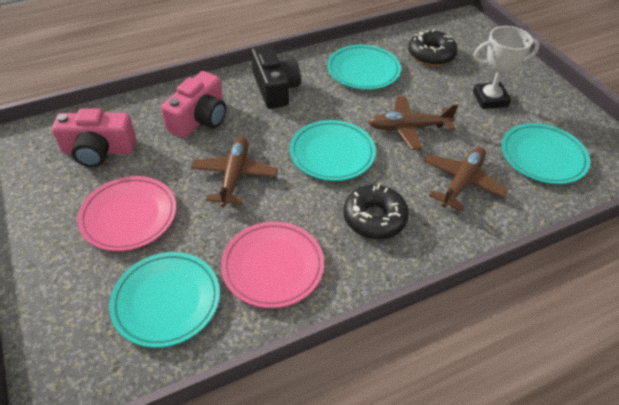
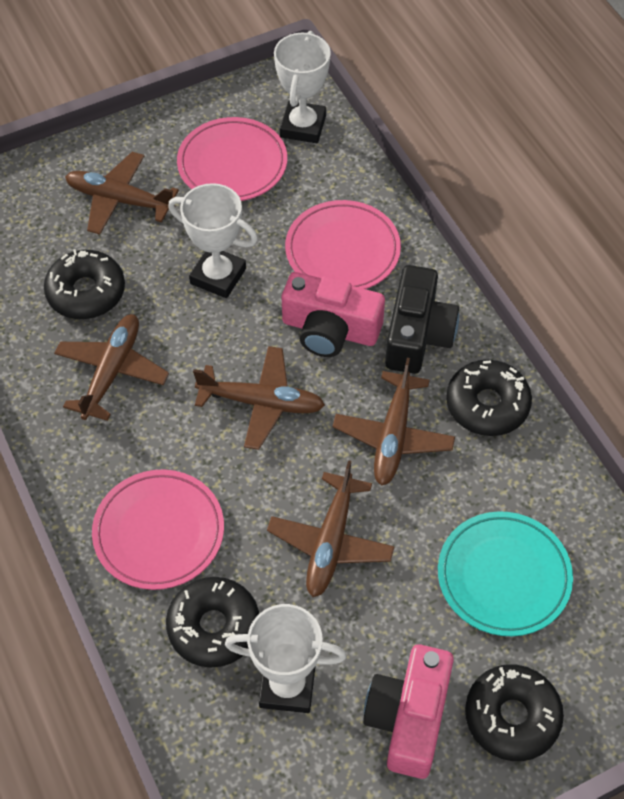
black donut: [343,184,409,239] [408,29,458,66] = 2 -> [44,249,125,319] [166,577,259,668] [446,360,532,436] [465,665,564,761] = 4
brown plane: [191,136,278,207] [368,96,458,150] [424,147,508,211] = 3 -> [54,314,169,421] [65,152,179,235] [193,346,325,450] [267,460,395,597] [333,358,455,486] = 5
pink plate: [77,176,176,251] [221,222,324,308] = 2 -> [92,470,224,590] [177,117,287,201] [285,200,401,289] = 3
turquoise plate: [109,252,220,348] [290,120,376,181] [327,45,401,90] [501,123,590,184] = 4 -> [438,511,573,636] = 1
white trophy: [473,26,540,109] = 1 -> [168,183,258,298] [225,604,347,713] [274,31,331,143] = 3

